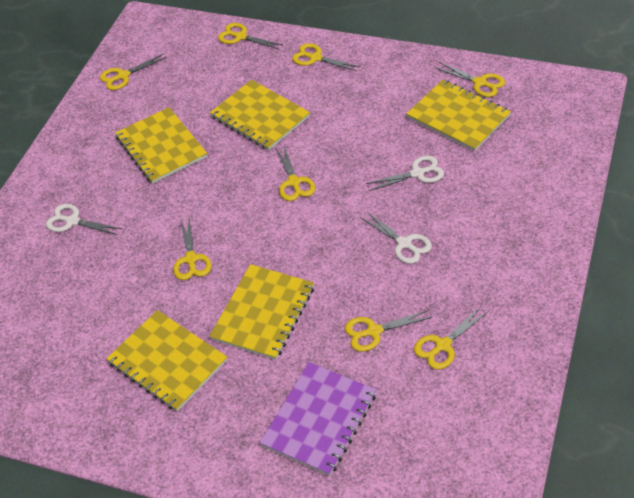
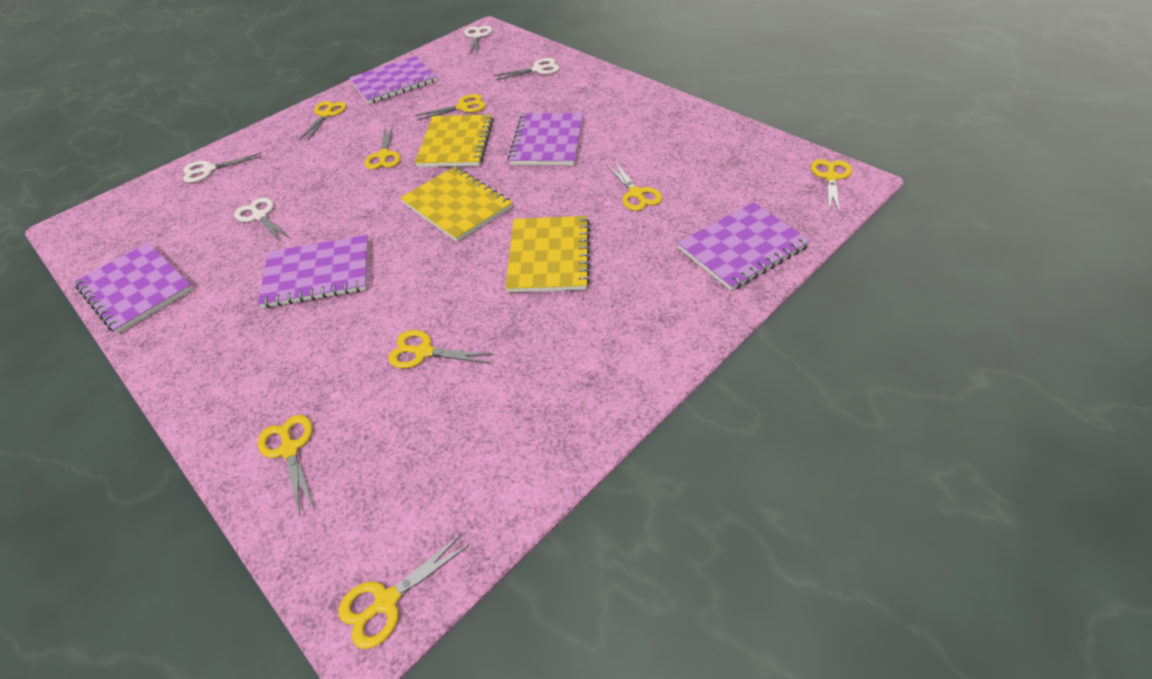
purple notebook: [260,362,377,476] = 1 -> [74,242,193,334] [258,235,369,308] [349,56,437,104] [508,113,583,165] [677,202,811,291] = 5
white scissors: [46,204,122,235] [360,211,432,264] [366,156,444,191] = 3 -> [183,153,261,183] [234,197,290,241] [464,26,492,55] [493,58,560,80] = 4
yellow notebook: [106,310,227,412] [115,107,207,184] [209,264,314,360] [210,80,310,151] [406,80,511,151] = 5 -> [400,167,512,242] [415,115,494,167] [505,216,590,293] = 3

